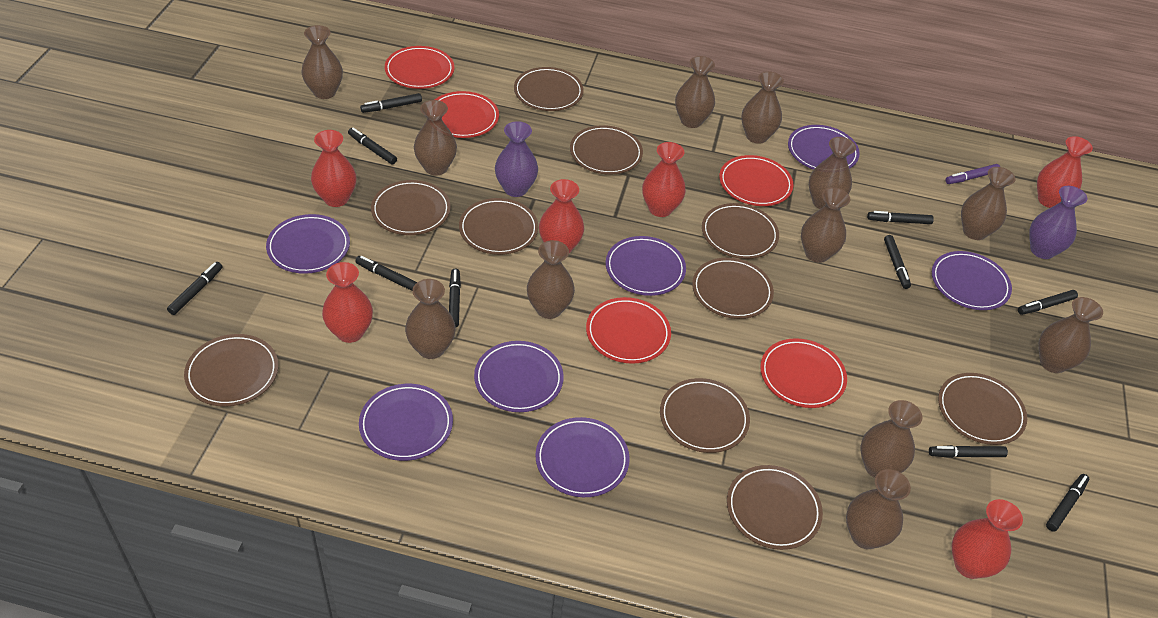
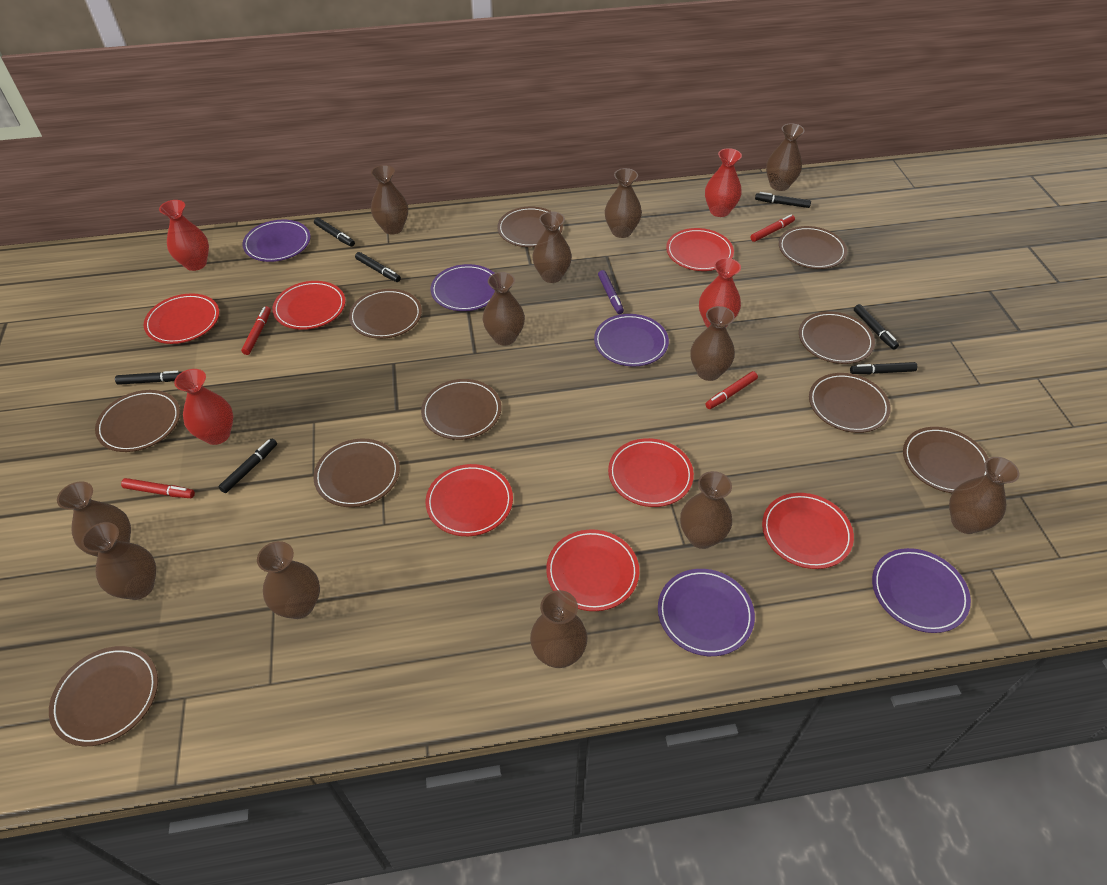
black marker: [167,262,223,315] [348,128,397,164] [355,256,417,291] [360,93,422,113] [449,268,461,327] [867,211,934,224] [884,235,911,289] [929,445,1008,458] [1018,290,1078,315] [1046,474,1089,532] = 10 -> [115,371,182,385] [218,438,277,493] [314,217,355,247] [355,252,401,282] [755,192,811,208] [850,362,917,374] [854,304,899,350] = 7
purple plate: [266,214,350,274] [359,384,453,461] [474,341,564,412] [535,417,630,497] [606,236,686,296] [788,125,860,170] [932,251,1012,310] = 7 -> [242,220,311,262] [431,264,495,311] [594,314,669,367] [658,569,755,656] [872,548,971,633] = 5
purple vase: [495,121,538,197] [1029,186,1087,259] = 2 -> none = 0
red marker: none = 0 -> [121,478,195,498] [241,306,271,355] [705,371,758,409] [750,215,795,242] = 4
red plate: [385,46,454,89] [435,91,499,138] [586,297,671,364] [719,155,794,206] [760,338,847,408] = 5 -> [144,293,219,344] [272,281,345,330] [425,464,513,536] [546,529,639,611] [608,438,694,507] [666,228,734,271] [762,493,854,569] = 7
red vase: [311,130,356,207] [322,262,373,343] [539,179,584,253] [642,142,686,217] [952,499,1023,579] [1037,136,1093,208] = 6 -> [159,200,209,271] [174,369,234,445] [699,258,741,328] [705,148,742,217] = 4

